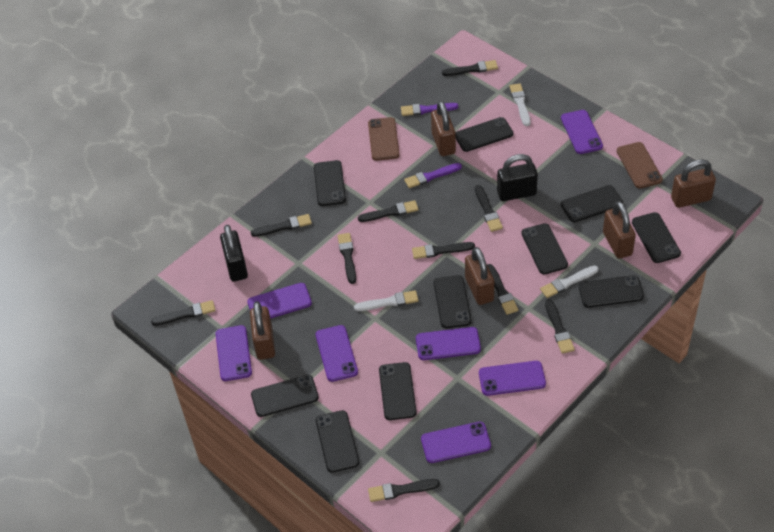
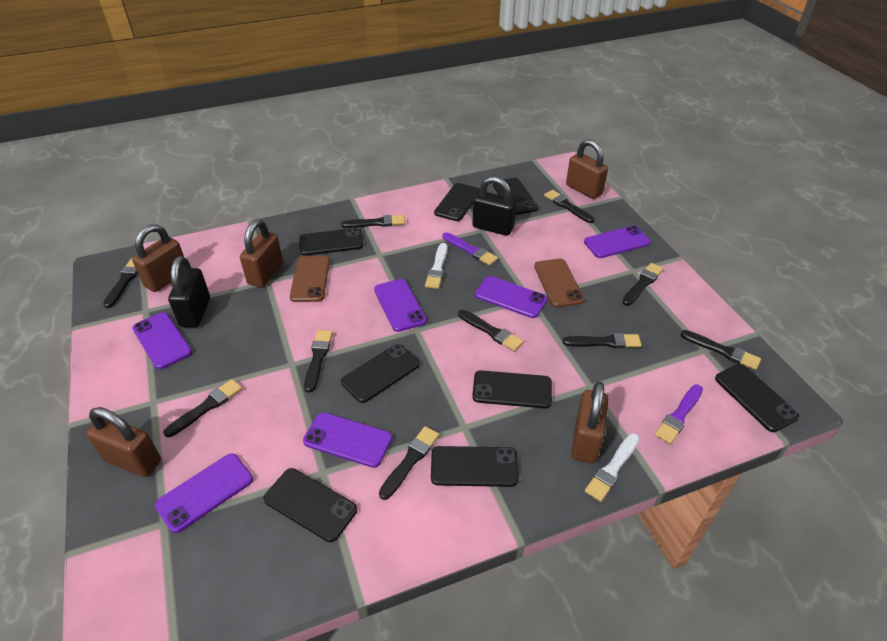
black phone: [251,375,319,417] [314,160,346,206] [316,410,359,473] [379,362,417,420] [434,275,472,328] [455,117,513,152] [521,223,568,274] [561,185,623,222] [579,275,644,308] [632,212,681,263] = 10 -> [263,468,357,542] [299,228,363,256] [341,344,420,403] [431,446,519,487] [434,183,480,221] [472,370,552,408] [493,178,538,215] [715,364,799,432] = 8
purple phone: [216,325,252,381] [247,283,312,319] [316,325,358,382] [416,327,481,360] [421,422,491,463] [479,361,546,396] [561,110,603,154] = 7 -> [132,312,192,369] [155,453,253,533] [303,412,392,468] [374,279,426,332] [475,276,547,318] [584,226,651,258] = 6
white brush: [354,290,418,311] [509,83,531,126] [540,266,598,298] = 3 -> [425,243,448,289] [585,433,640,502] = 2

